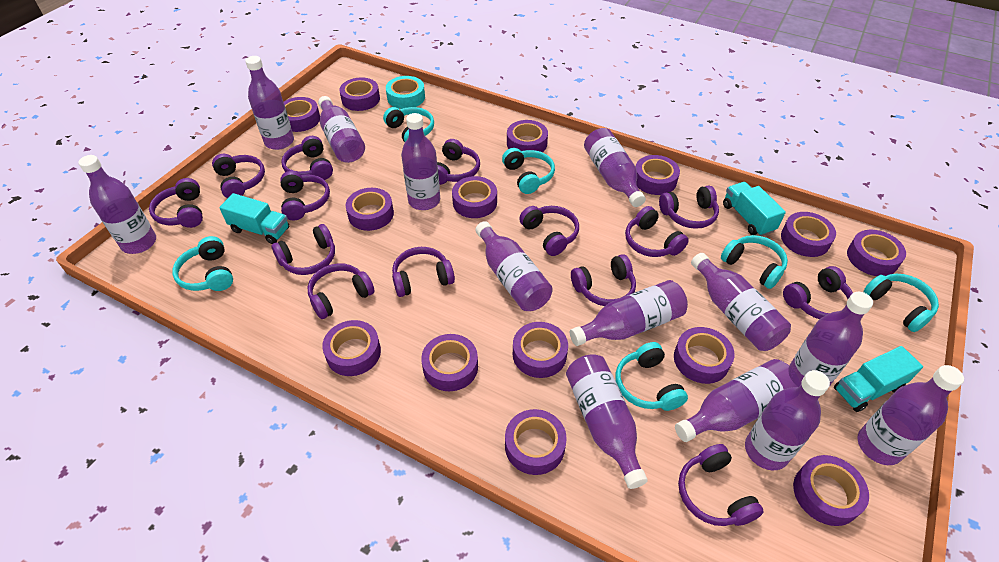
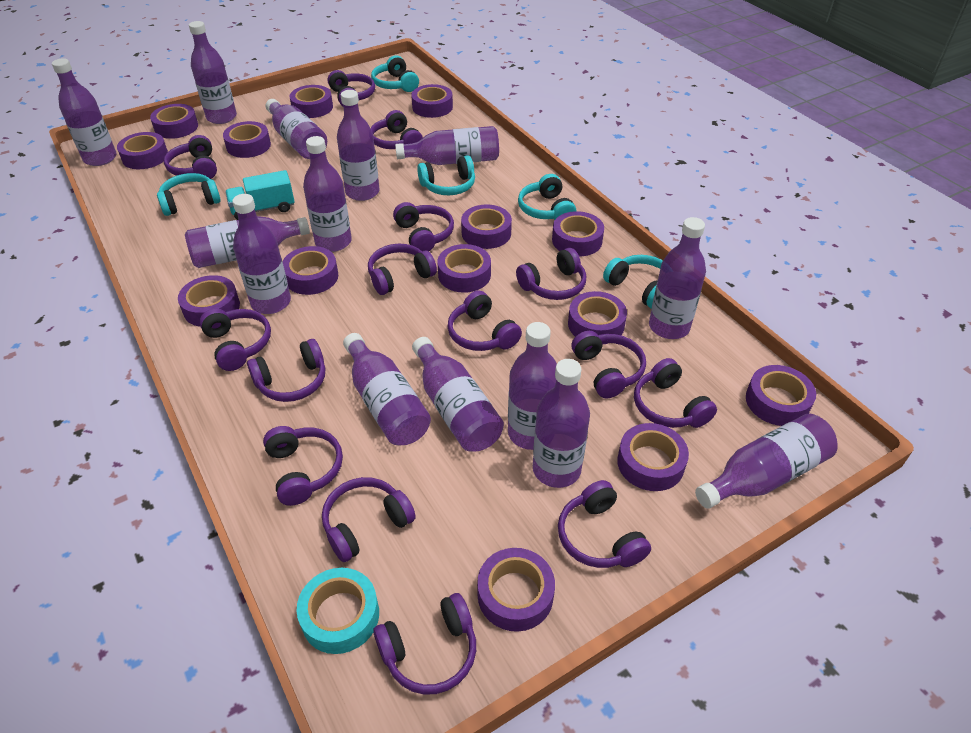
purple bottle: [79,155,156,254] [245,56,294,150] [318,96,365,163] [401,113,440,210] [475,221,553,311] [566,354,648,489] [570,280,688,346] [584,128,646,207] [675,359,800,442] [691,253,791,351] [745,370,830,470] [789,292,873,385] [857,365,964,465] = 13 -> [52,58,117,166] [185,216,310,268] [189,21,237,124] [232,194,291,314] [266,99,327,159] [303,136,352,252] [337,90,380,201] [343,333,431,445] [395,126,499,165] [412,337,504,452] [508,322,557,450] [533,359,590,488] [649,217,706,339] [695,413,838,509] = 14
purple headphones: [149,178,203,228] [212,154,265,198] [271,224,335,275] [280,171,330,220] [281,136,333,180] [308,263,375,319] [392,247,455,297] [437,139,480,185] [519,206,579,256] [571,254,636,306] [625,206,689,257] [659,186,719,229] [678,444,764,526] [783,266,853,319] = 14 -> [164,135,217,179] [199,308,271,371] [247,339,325,402] [263,426,343,506] [322,477,416,562] [328,70,375,106] [368,244,437,295] [370,110,423,149] [373,593,476,695] [393,202,454,251] [447,290,522,351] [516,248,586,300] [558,480,651,568] [572,331,646,398] [634,358,717,428] = 15
turquoise headphones: [172,236,233,291] [383,107,434,142] [502,148,555,194] [616,342,688,411] [721,235,788,289] [863,274,939,332] = 6 -> [157,173,221,216] [371,55,419,92] [417,155,475,195] [518,174,576,220] [603,255,663,309] = 5
turquoise truck: [219,193,289,244] [723,182,786,236] [834,346,923,412] = 3 -> [225,170,295,220] = 1

